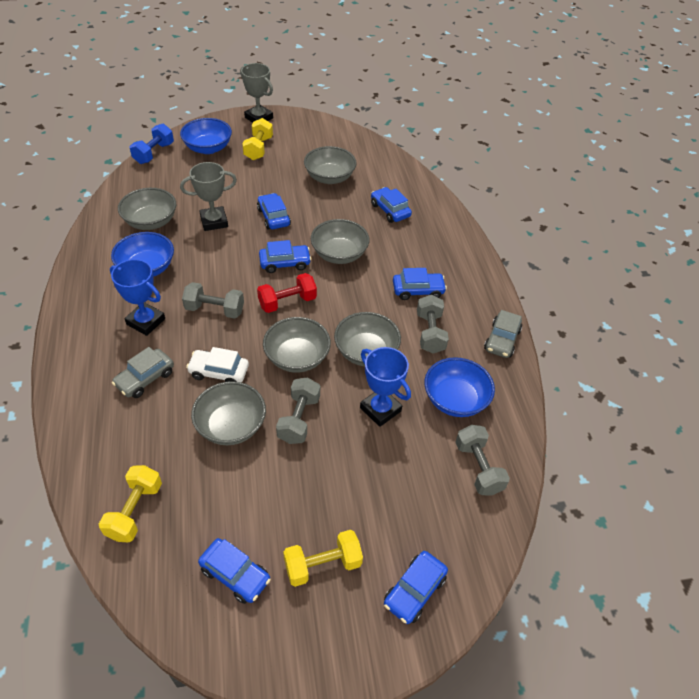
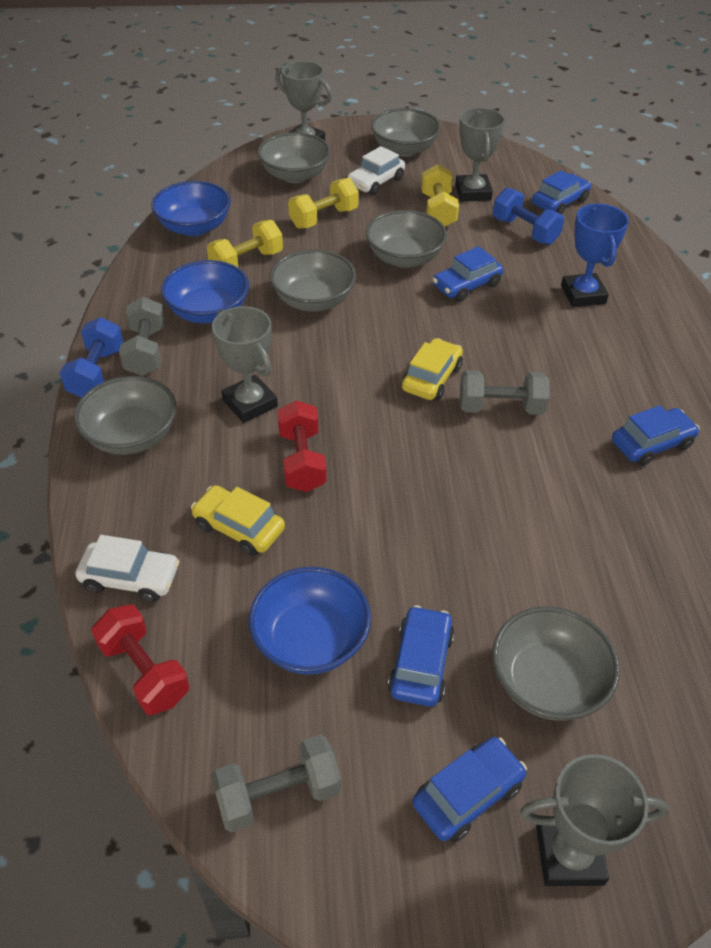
blue car: [198,538,271,604] [257,193,291,230] [259,240,311,273] [371,187,412,223] [384,551,448,624] [393,268,447,300] = 6 -> [388,605,455,707] [413,737,527,842] [433,246,503,302] [532,170,591,215] [612,405,700,466] = 5
blue dumbbell: [130,124,174,164] = 1 -> [60,317,123,398] [493,188,564,245] = 2
blue trophy: [110,259,165,336] [360,347,411,427] = 2 -> [561,204,629,307] = 1
grey car: [112,347,174,398] [484,310,522,358] = 2 -> none = 0
grey dumbbell: [182,282,244,319] [276,377,320,444] [417,295,449,353] [455,425,510,496] = 4 -> [119,297,165,376] [211,734,341,832] [460,370,550,415] = 3
grey trophy: [180,162,237,231] [240,63,273,123] = 2 -> [212,306,278,423] [275,61,332,141] [455,108,505,202] [520,754,669,886] = 4
red dumbbell: [257,273,317,313] = 1 -> [91,604,189,715] [277,400,327,492] = 2
white car: [186,347,249,382] = 1 -> [76,535,179,602] [347,146,405,195] = 2
yellow car: none = 0 -> [191,485,285,556] [401,338,463,401] = 2

